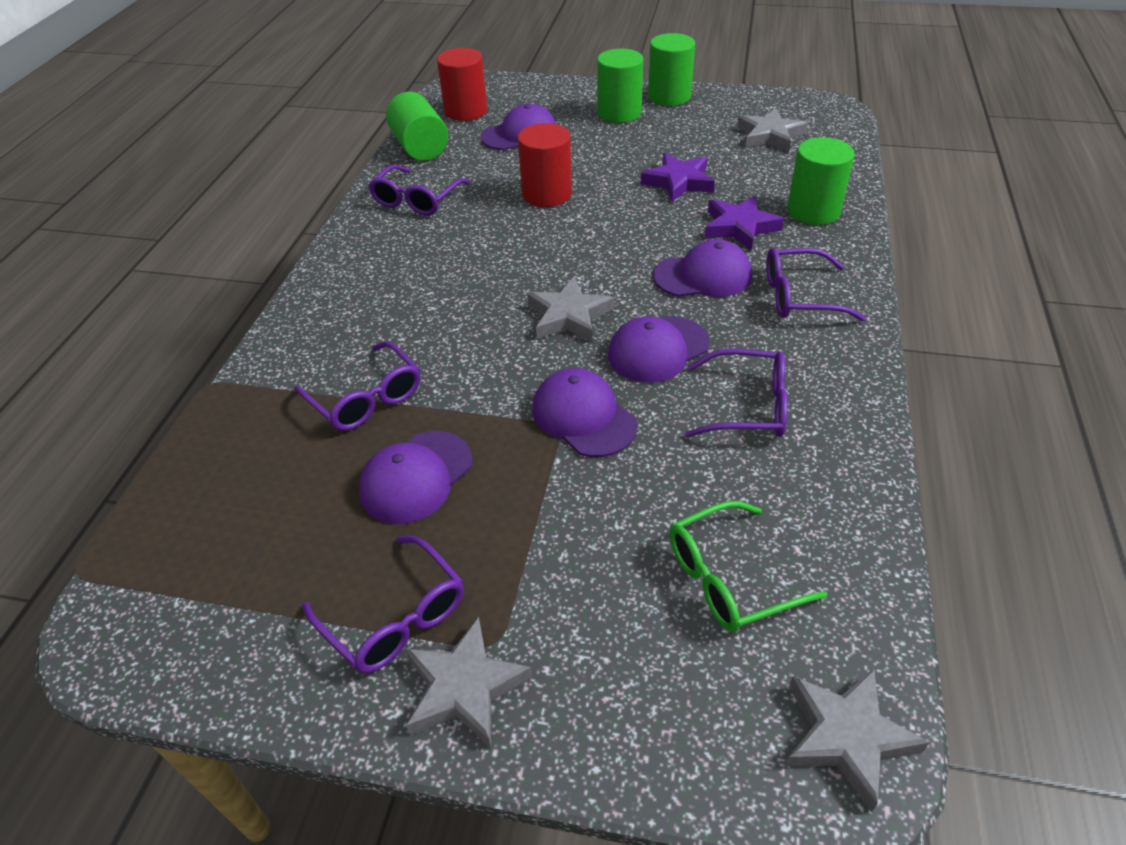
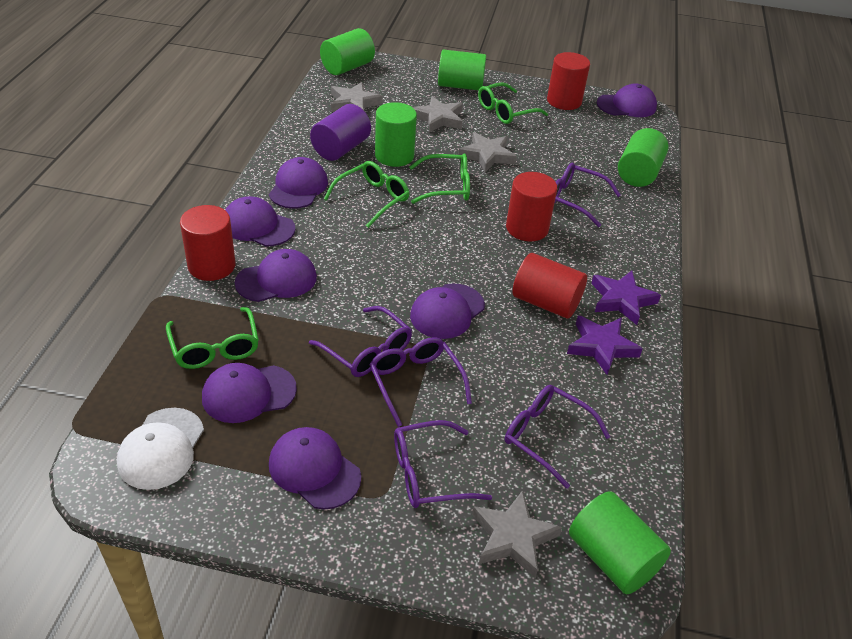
green cylinder: [386,92,448,160] [597,49,643,123] [648,33,695,106] [787,137,855,225] = 4 -> [320,28,375,75] [375,102,417,167] [438,49,486,90] [569,491,671,594] [618,128,669,187] = 5
green glasses: [669,501,828,632] = 1 -> [166,307,259,369] [324,161,409,228] [409,153,470,204] [478,82,548,124] = 4
purple cap: [359,431,473,524] [481,103,556,150] [533,368,638,457] [608,316,710,383] [653,239,752,297] = 5 -> [202,363,297,423] [225,196,296,247] [235,249,317,302] [269,157,328,209] [269,427,361,509] [410,283,485,339] [597,83,657,117] = 7
purple cylinder: none = 0 -> [310,104,371,161] = 1
red cylinder: [437,48,487,121] [518,123,572,207] = 2 -> [180,205,236,281] [506,172,557,241] [512,253,587,318] [547,52,590,110] = 4
white cap: none = 0 -> [117,408,204,490] = 1

